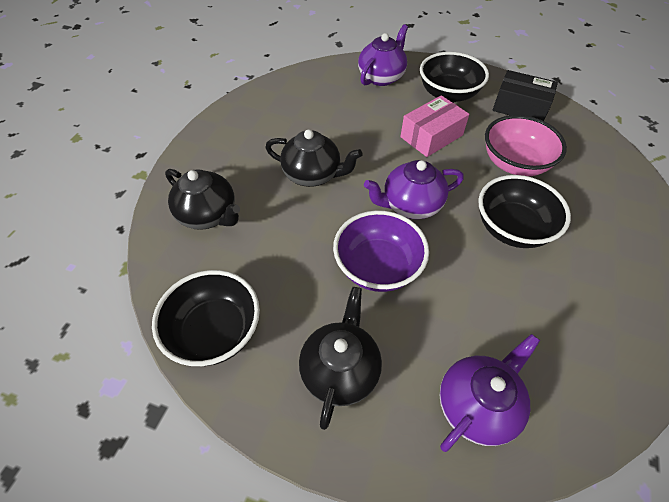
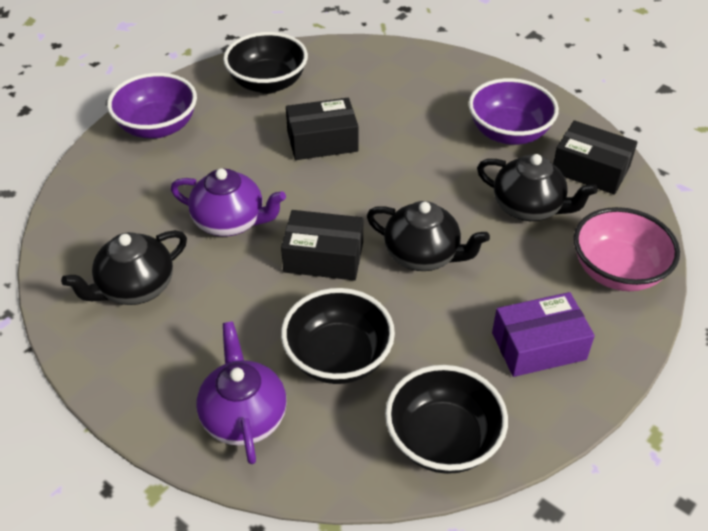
black box: [492,70,558,121] = 1 -> [281,210,363,280] [286,98,359,160] [553,120,637,195] = 3
pink box: [401,95,469,157] = 1 -> none = 0
purple bowl: [333,210,429,292] = 1 -> [107,73,197,138] [468,78,559,145] = 2
purple box: none = 0 -> [492,292,595,377] = 1
purple teapot: [358,24,408,86] [364,160,464,219] [440,334,540,452] = 3 -> [171,168,286,237] [197,321,287,464] = 2

